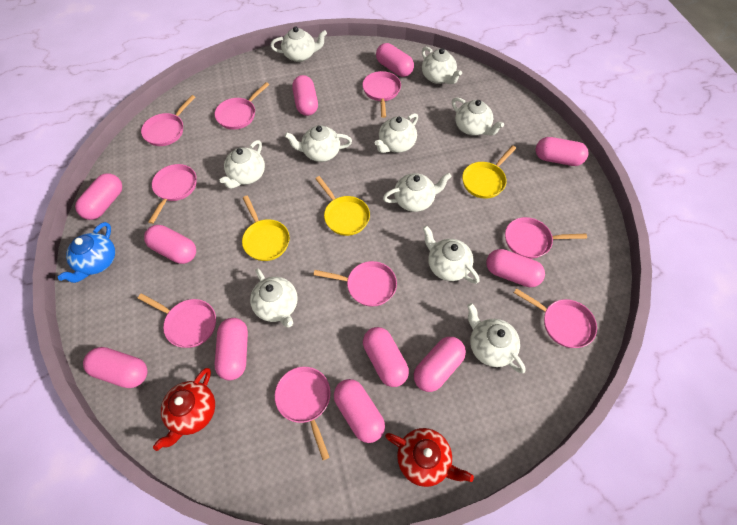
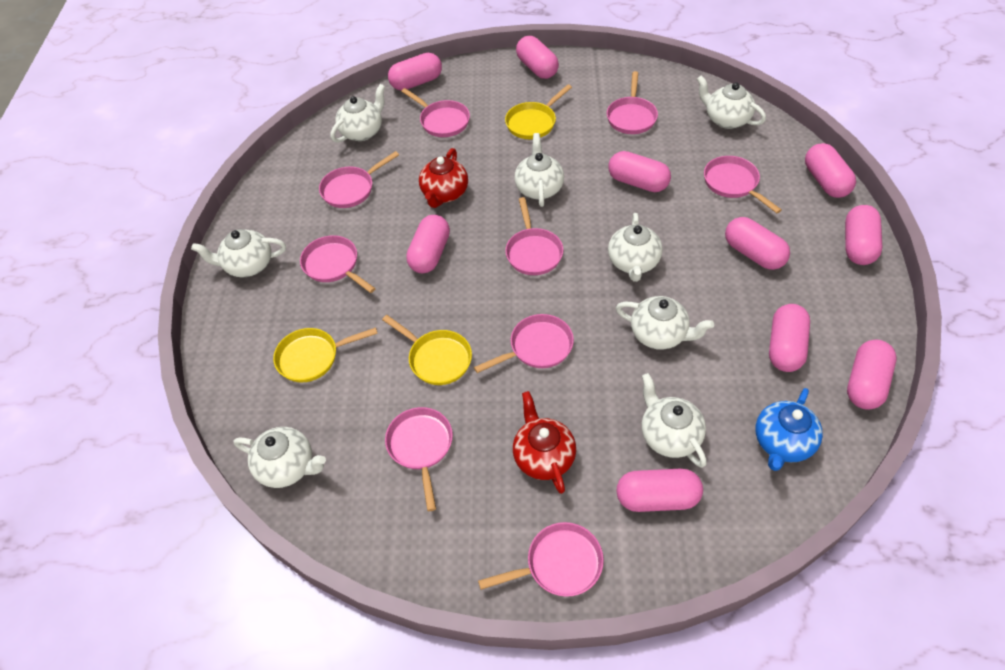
pink capsule: [75,174,122,220] [83,347,148,388] [144,225,196,264] [215,318,248,380] [292,75,318,116] [334,379,385,443] [363,327,409,387] [376,43,414,77] [414,337,466,392] [486,249,545,287] [536,137,589,166] = 11 -> [388,53,442,91] [406,215,450,273] [516,36,559,79] [608,151,671,192] [617,469,703,512] [725,217,790,270] [769,304,810,372] [805,143,856,198] [845,205,882,265] [847,340,896,410] = 10
white teapot: [220,140,265,189] [250,268,298,328] [270,26,327,62] [285,125,352,162] [375,113,418,153] [383,173,452,212] [422,47,462,84] [423,226,479,284] [452,97,504,136] [467,303,526,373] = 10 -> [191,229,286,278] [234,427,326,488] [330,84,385,143] [514,133,564,207] [608,213,663,282] [616,296,714,350] [642,373,707,468] [697,76,766,129] = 8

